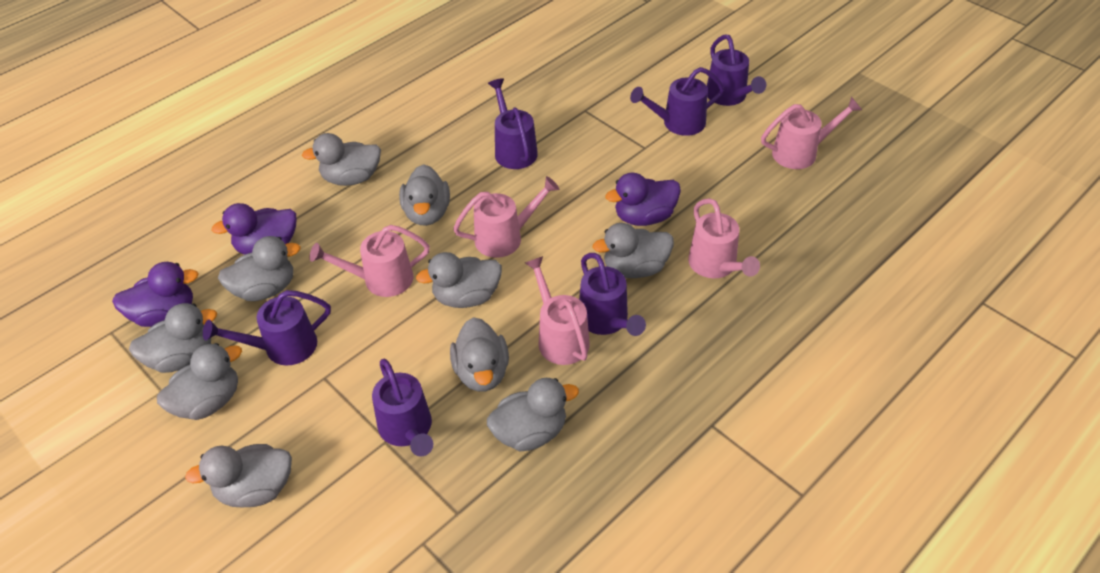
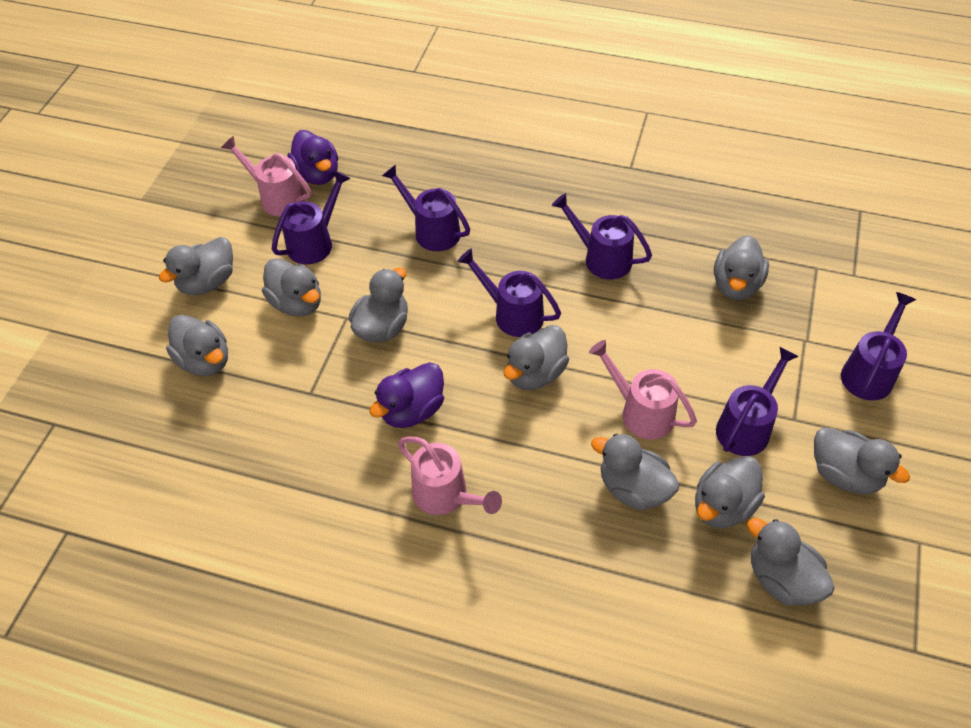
pink watering can: [309,225,430,297] [453,176,559,258] [525,256,590,365] [688,198,760,278] [761,97,862,169] = 5 -> [221,136,311,216] [398,437,502,515] [589,340,697,439] = 3
purple duck: [112,262,199,327] [212,203,296,255] [605,173,681,226] = 3 -> [287,130,338,185] [369,362,444,428] = 2

